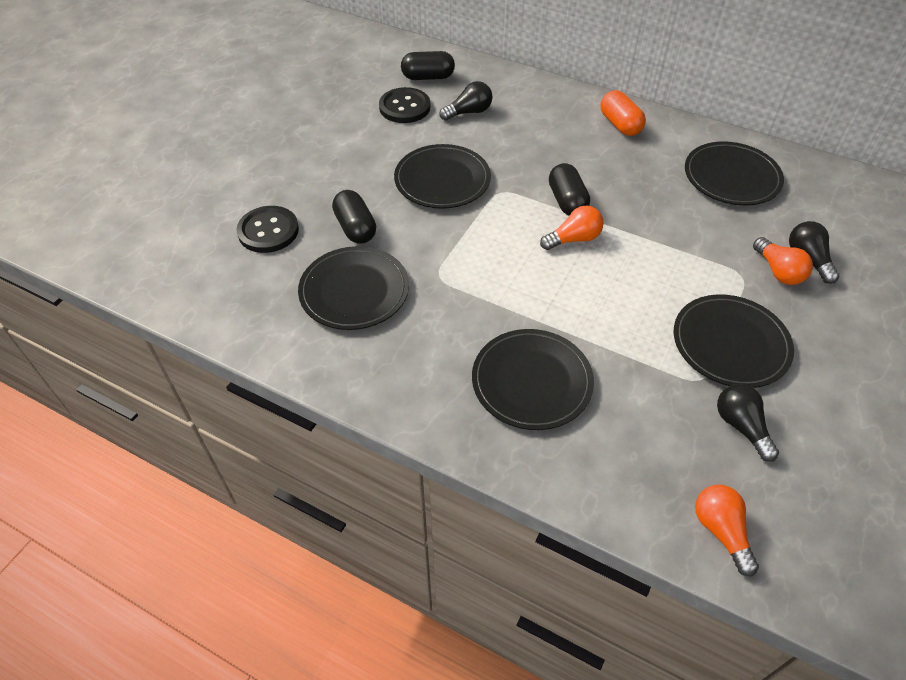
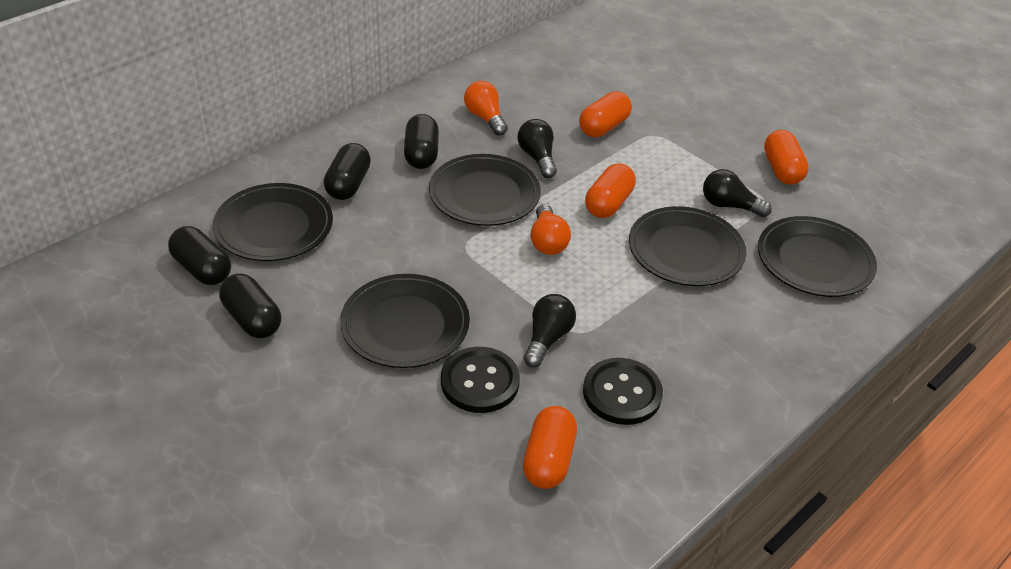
black capsule: [332,190,376,244] [401,51,455,80] [549,163,590,216] = 3 -> [168,226,231,285] [219,273,281,339] [324,143,371,200] [404,114,439,169] = 4
orange capsule: [600,90,646,136] = 1 -> [523,406,577,489] [579,91,632,137] [585,163,636,218] [764,130,809,185] = 4
orange light bulb: [540,206,604,250] [695,485,759,576] [753,237,813,285] = 3 -> [464,81,508,136] [530,204,571,255] = 2

